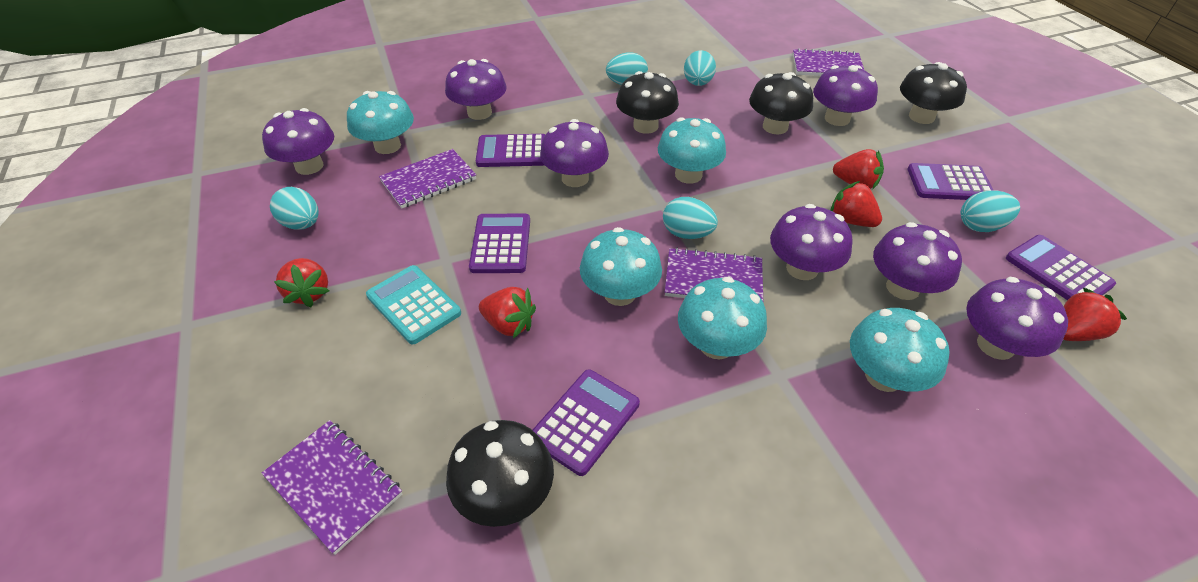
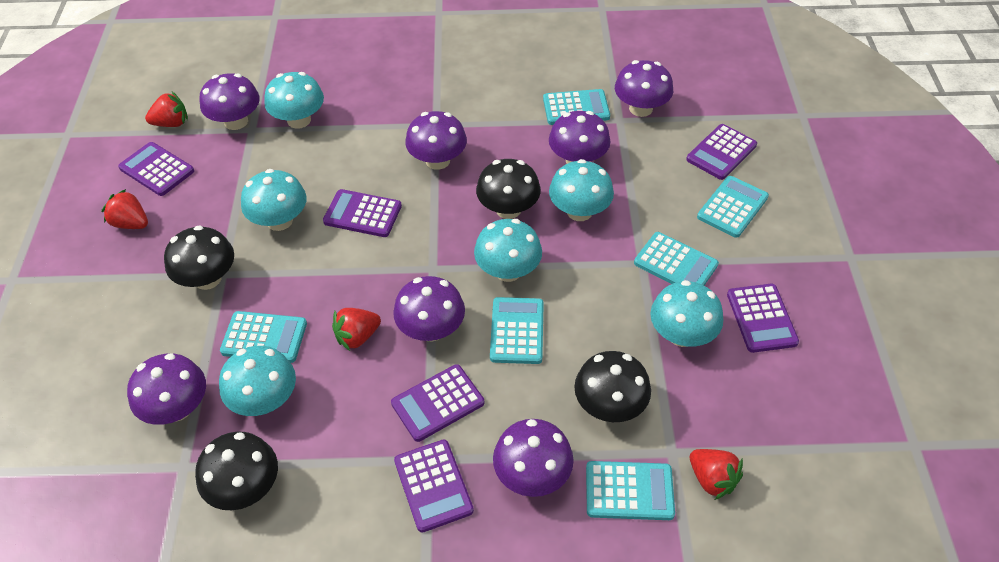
purple calculator: [469,214,530,273] [476,134,545,167] [533,369,640,476] [908,163,994,200] [1006,235,1116,300] = 5 -> [118,142,194,196] [323,189,402,237] [391,364,484,442] [394,440,474,533] [686,124,757,180] [727,284,799,353] = 6
purple notebook: [262,420,402,555] [379,149,476,208] [665,247,763,301] [793,48,864,76] = 4 -> none = 0
red strawberry: [274,258,329,307] [479,287,536,338] [830,181,882,227] [833,149,884,189] [1063,288,1127,341] = 5 -> [101,189,148,229] [145,92,188,127] [332,308,381,351] [690,449,743,500] = 4
turquoise calculator: [366,265,461,345] = 1 -> [220,311,307,363] [490,297,544,364] [543,89,610,125] [586,461,675,520] [634,232,719,286] [697,176,769,238] = 6
turquoise egg: [270,187,319,230] [606,52,648,85] [663,197,718,239] [684,50,716,86] [961,191,1020,232] = 5 -> none = 0
turquoise mushroom: [347,91,414,154] [580,227,662,306] [658,117,726,184] [678,277,767,360] [850,308,950,392] = 5 -> [219,346,296,416] [241,169,306,231] [264,72,324,129] [474,219,542,282] [549,159,614,221] [650,280,723,347] = 6

